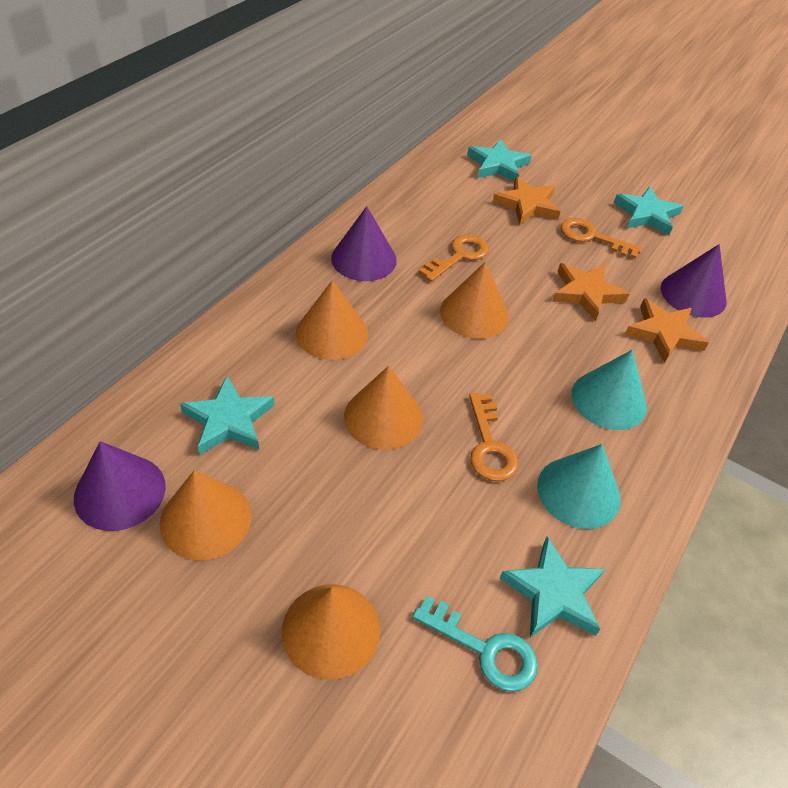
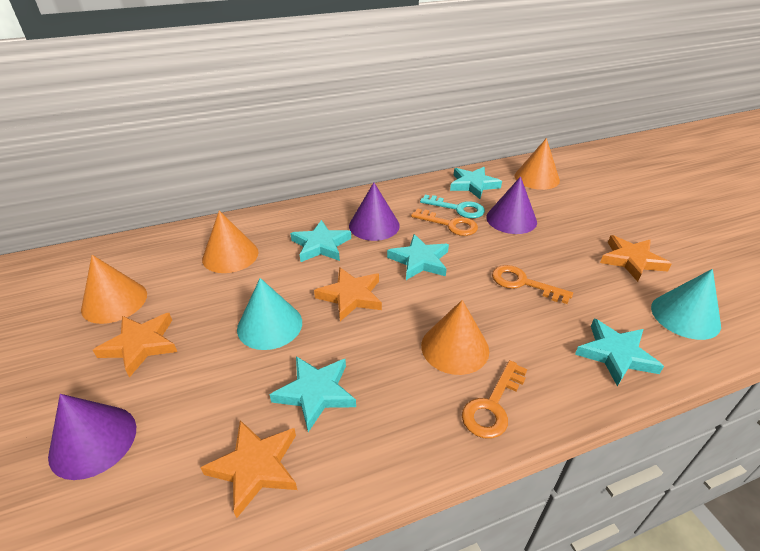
orange cone: [160,470,252,560] [282,584,380,680] [296,280,368,360] [344,366,423,450] [440,262,509,339] = 5 -> [81,255,147,324] [202,211,258,273] [421,300,489,375] [514,138,560,190] = 4
orange star: [492,176,561,225] [552,263,629,321] [625,298,709,363] = 3 -> [93,313,177,378] [200,420,297,518] [314,267,382,321] [600,235,672,282] = 4
turquoise star: [180,376,275,455] [467,139,532,182] [500,537,605,637] [614,186,684,236] = 4 -> [269,356,356,432] [290,220,351,262] [387,234,449,280] [450,167,502,199] [575,319,664,386] = 5

